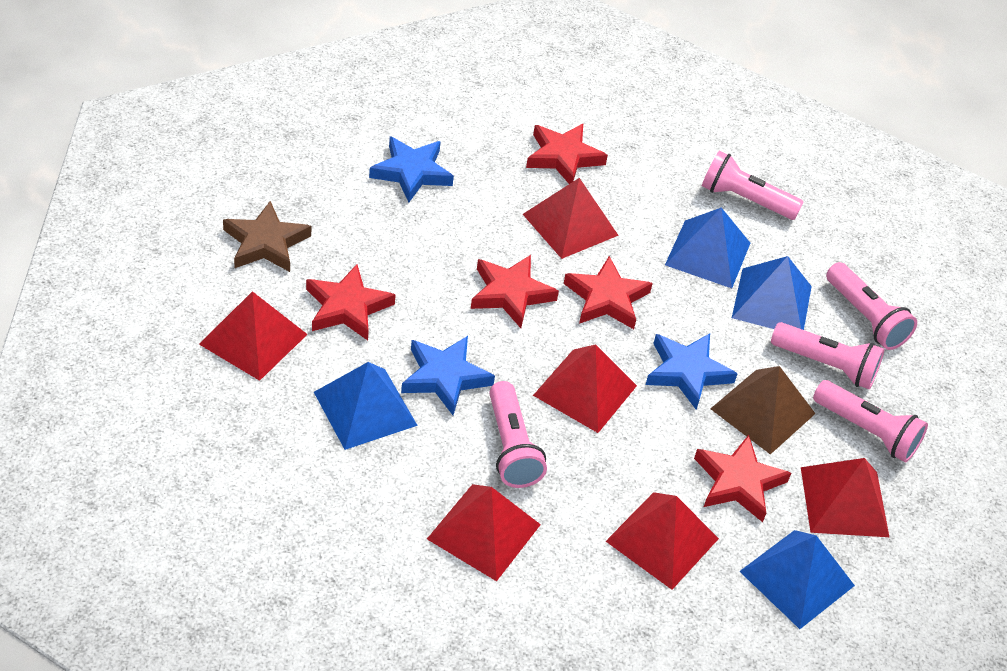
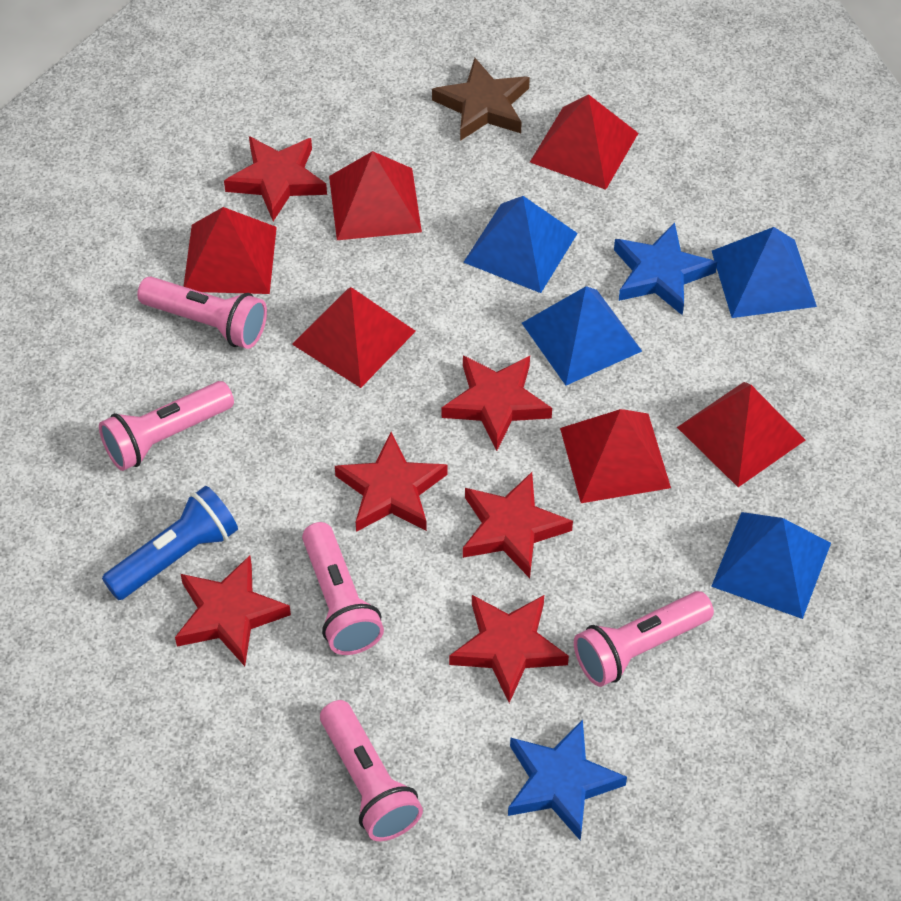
blue flashlight: none = 0 -> [102,486,238,600] = 1
blue star: [369,136,454,203] [401,336,495,415] [646,333,738,410] = 3 -> [508,720,627,841] [614,222,717,315] = 2
brown pyramid: [711,366,816,454] = 1 -> none = 0
red star: [306,264,396,340] [471,255,559,328] [526,124,608,184] [564,256,653,329] [694,435,791,522] = 5 -> [175,556,291,666] [224,136,327,221] [335,432,447,532] [442,355,552,451] [449,595,569,703] [463,472,573,578] = 6

